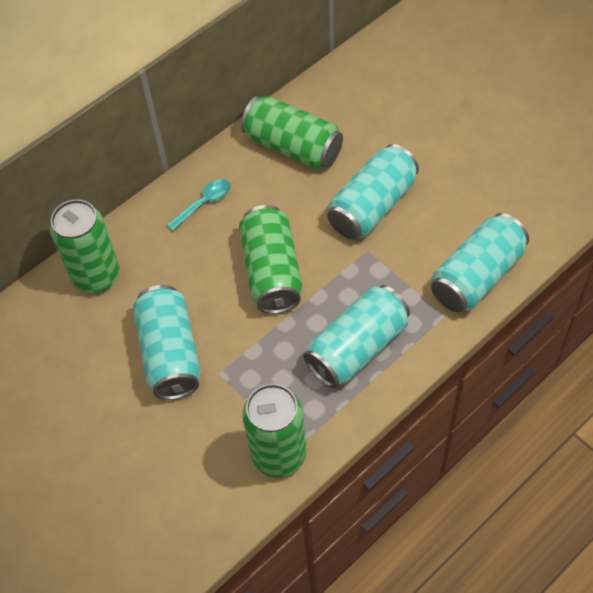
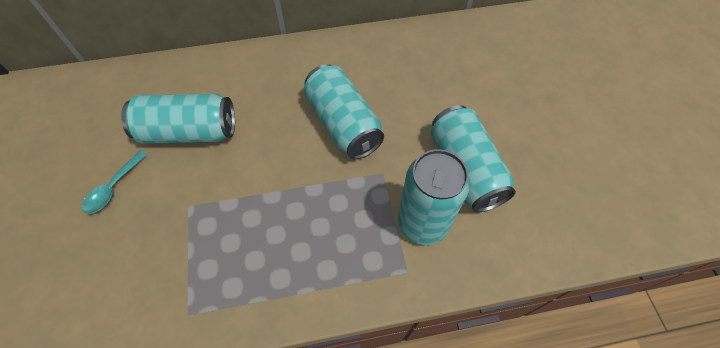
green can: [50,199,120,293] [239,205,302,314] [241,96,343,169] [242,384,306,478] = 4 -> none = 0

